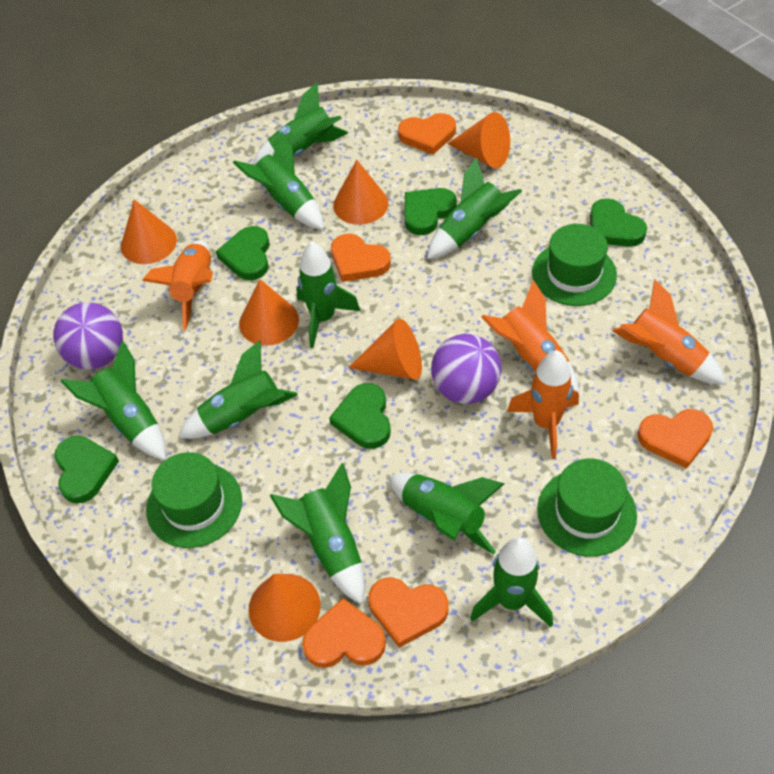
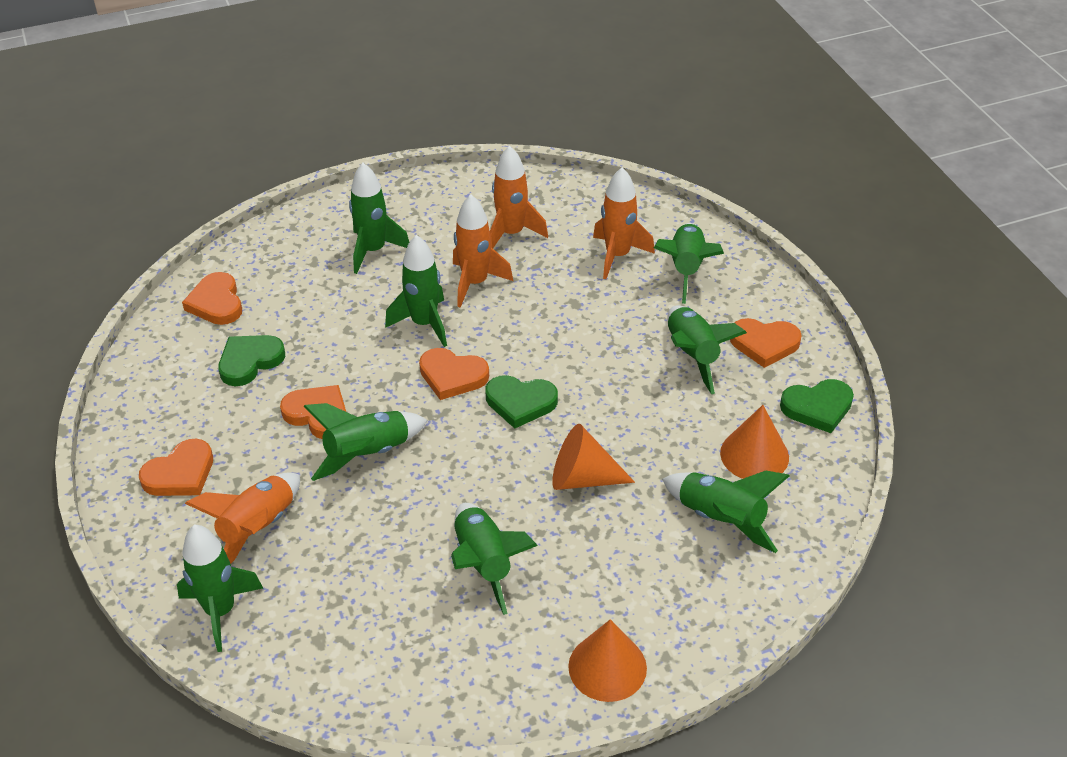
green hat: [146,452,242,548] [532,224,617,306] [537,458,637,557] = 3 -> none = 0
green heart: [54,436,119,504] [216,226,270,280] [329,383,391,449] [405,188,457,235] [590,198,647,247] = 5 -> [218,335,285,386] [485,375,558,429] [780,379,854,433] = 3
green rocket: [61,341,166,460] [178,340,298,439] [233,131,324,230] [253,82,348,165] [270,463,365,605] [296,242,360,348] [388,473,504,555] [427,157,522,259] [470,537,553,627] = 9 -> [177,524,263,652] [303,403,428,481] [349,163,409,274] [385,235,447,347] [451,503,538,615] [654,223,724,304] [662,471,789,553] [667,306,747,394] = 8
orange cone: [121,199,177,264] [239,279,299,346] [249,574,321,642] [333,160,389,225] [348,319,422,380] [447,112,510,168] = 6 -> [552,424,635,490] [568,619,647,702] [720,405,789,479] = 3
purple ball: [53,302,123,369] [431,334,502,404] = 2 -> none = 0

